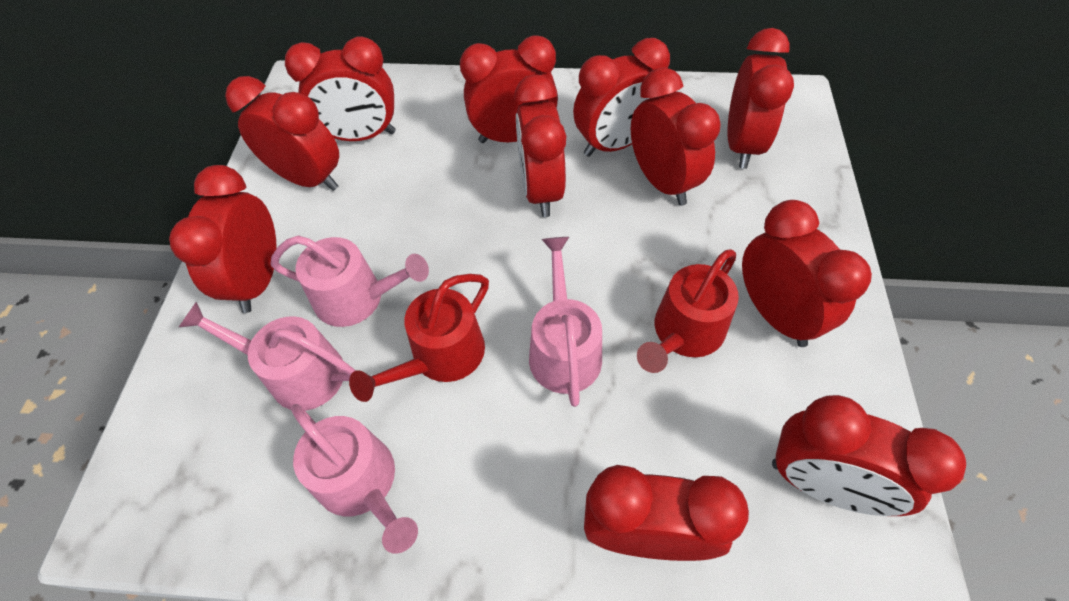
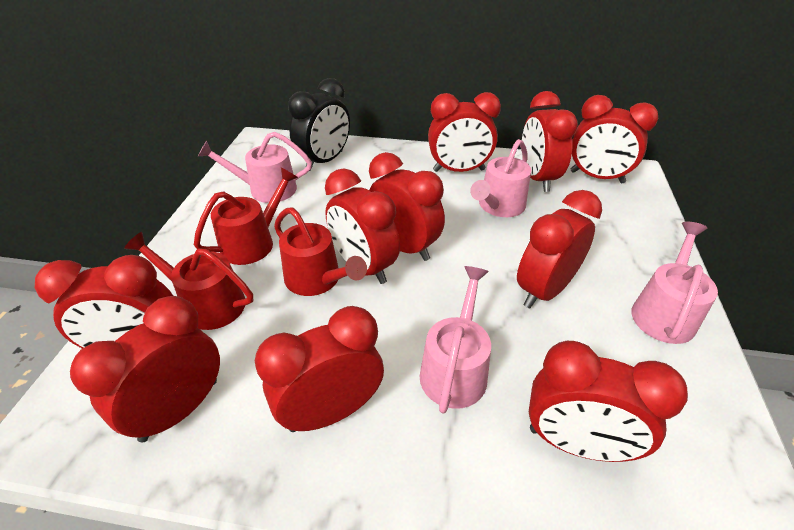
black clock: none = 0 -> [288,78,350,171] = 1
red clock: [169,165,277,313] [225,76,339,191] [285,36,395,141] [460,35,558,143] [514,74,566,217] [573,38,670,157] [584,465,749,561] [631,68,721,206] [727,28,794,169] [742,200,872,347] [772,395,966,516] = 11 -> [35,255,173,349] [70,296,220,442] [255,306,384,432] [325,168,400,284] [369,152,445,261] [428,92,501,172] [517,190,602,309] [522,91,578,192] [529,341,688,462] [571,95,658,183] = 10
red watering can: [349,274,489,402] [637,249,739,373] = 2 -> [124,232,253,330] [194,167,298,265] [274,207,367,296] = 3

